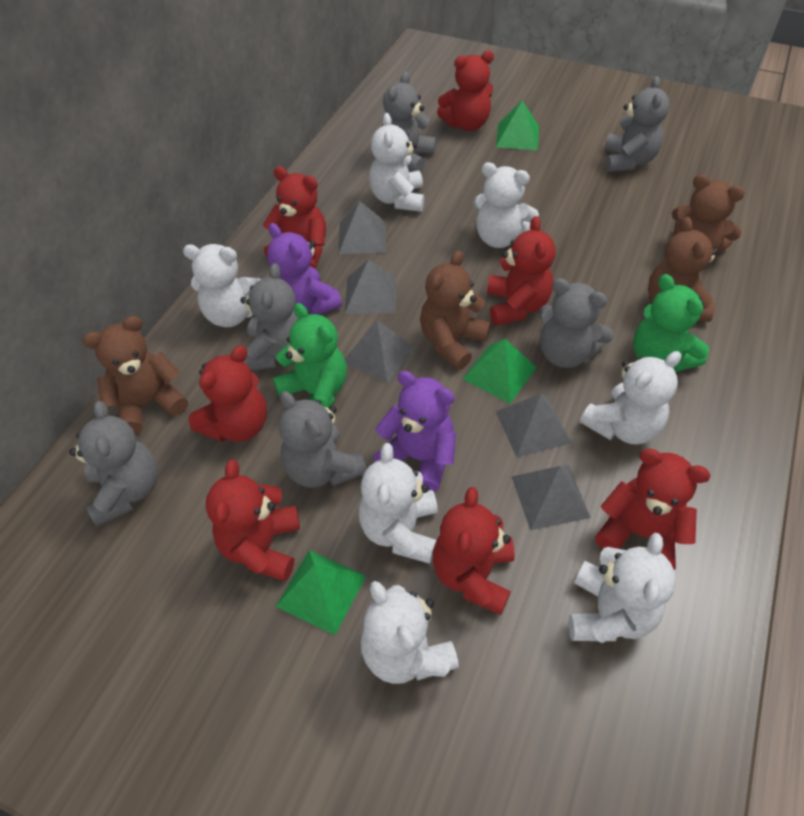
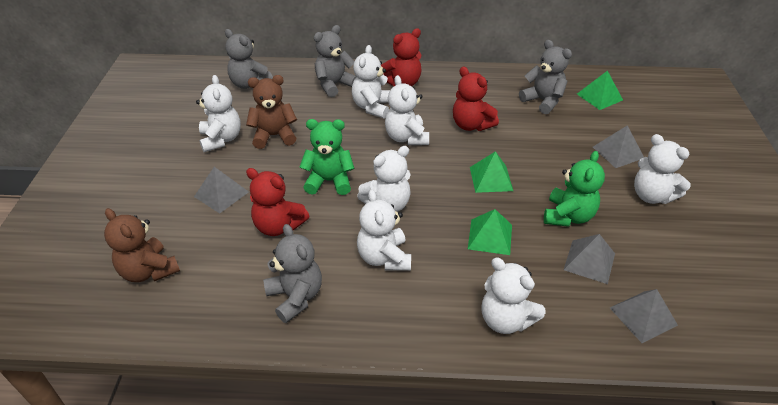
brown teddy bear: [82,316,188,434] [420,251,491,370] [648,217,718,322] [672,174,745,258] = 4 -> [104,208,180,282] [246,75,297,149] = 2
grey pyramid: [339,201,386,254] [345,259,396,313] [345,320,415,383] [496,394,571,457] [512,465,591,530] = 5 -> [194,167,249,213] [564,234,615,284] [593,125,644,168] [610,289,678,343] = 4
grey teddy bear: [69,401,158,527] [241,263,299,371] [279,391,367,488] [381,71,436,172] [539,278,614,368] [604,76,670,172] = 6 -> [225,29,273,89] [263,224,322,323] [314,25,357,97] [519,40,572,114] = 4
purple teddy bear: [267,223,342,315] [373,371,456,492] = 2 -> none = 0
red teddy bear: [188,345,267,442] [206,459,300,581] [263,166,326,269] [433,487,515,615] [437,50,494,131] [487,216,555,326] [595,449,710,570] = 7 -> [246,168,309,236] [381,28,422,86] [453,67,499,131] = 3

